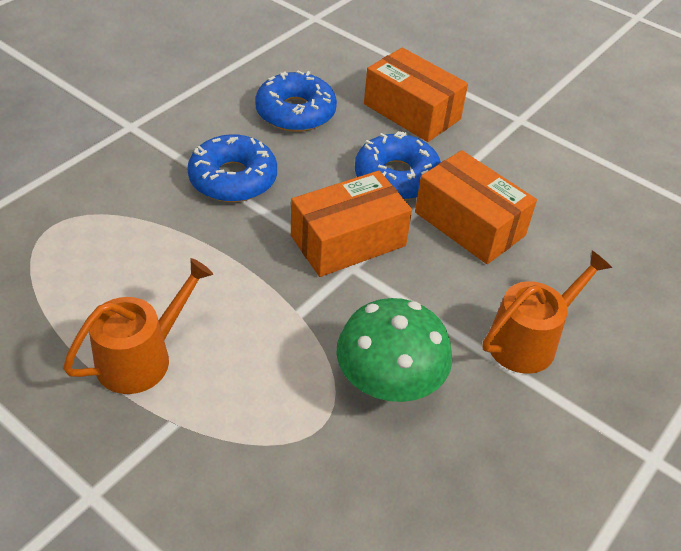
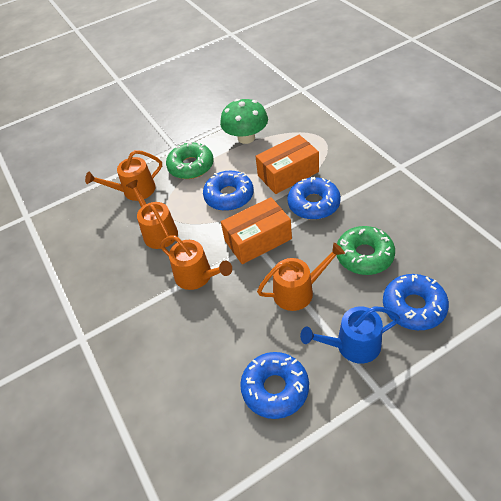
blue donut: [187,134,277,202] [255,71,337,132] [355,131,441,200] = 3 -> [203,170,254,211] [240,352,309,419] [287,177,341,220] [383,274,449,330] = 4
blue watering can: none = 0 -> [300,306,400,364] = 1
green donut: none = 0 -> [166,142,214,179] [337,226,395,275] = 2
orange box: [291,170,412,277] [364,48,468,142] [415,150,537,264] = 3 -> [221,197,292,264] [255,135,319,194] = 2
orange watering can: [63,258,213,394] [483,251,612,374] = 2 -> [85,150,162,201] [126,180,178,249] [160,235,232,290] [257,243,345,311] = 4

